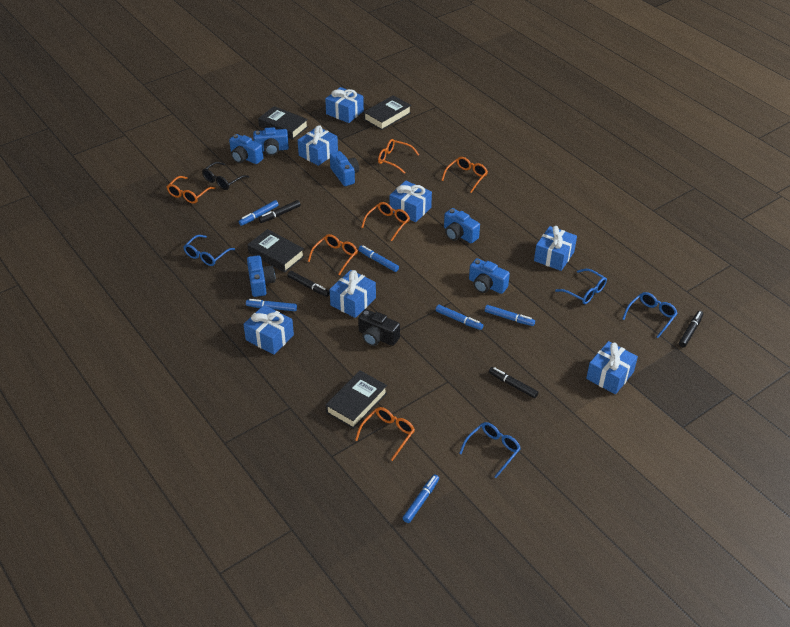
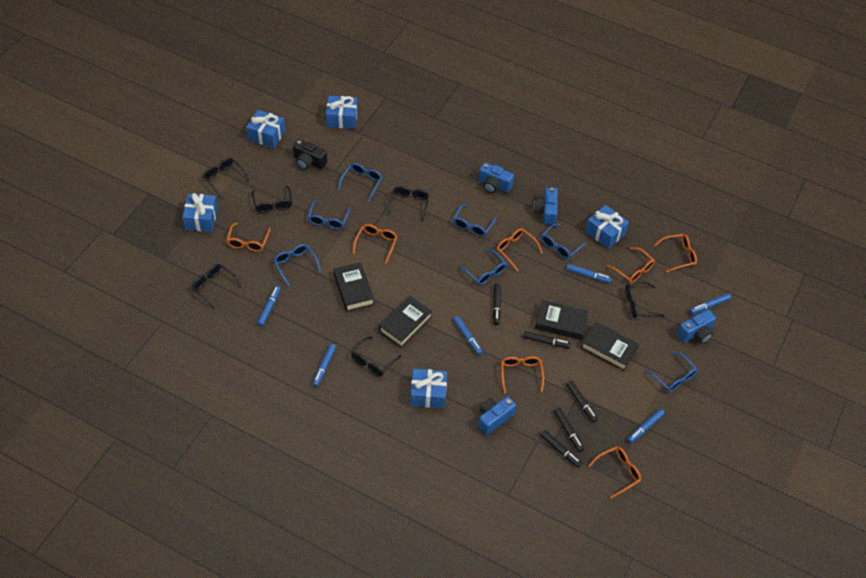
black glasses: [202,162,249,190] = 1 -> [192,264,242,309] [203,158,250,198] [252,185,292,213] [351,337,402,376] [388,186,429,222] [625,282,665,318] = 6
black marker: [259,200,301,223] [287,271,330,297] [489,367,538,398] [679,311,703,347] = 4 -> [493,283,501,325] [523,331,571,348] [540,430,582,468] [554,408,584,452] [566,380,598,423] = 5
blue camera: [229,134,263,164] [247,255,275,297] [253,127,289,155] [330,151,359,186] [444,208,480,243] [469,258,510,294] = 6 -> [478,162,514,193] [478,396,516,435] [534,187,558,225] [677,309,716,344] = 4
blue gift: [243,305,294,355] [298,125,338,166] [325,87,364,123] [330,270,376,318] [390,180,432,222] [534,226,577,271] [586,341,638,394] = 7 -> [182,193,218,232] [246,110,286,148] [326,96,358,129] [410,369,447,408] [585,205,629,249] = 5
blue glasses: [183,235,235,266] [459,422,521,478] [555,269,607,304] [622,292,678,338] = 4 -> [274,244,321,286] [308,200,351,229] [338,163,382,202] [453,204,497,237] [459,249,507,285] [541,224,587,259] [646,352,697,392] = 7
orange glasses: [167,176,215,204] [308,234,358,275] [355,407,415,461] [361,202,410,241] [378,139,419,174] [441,157,488,193] = 6 -> [227,223,271,252] [353,224,397,263] [497,228,543,271] [501,356,544,393] [588,446,641,498] [607,247,655,283] [654,234,697,273] = 7

